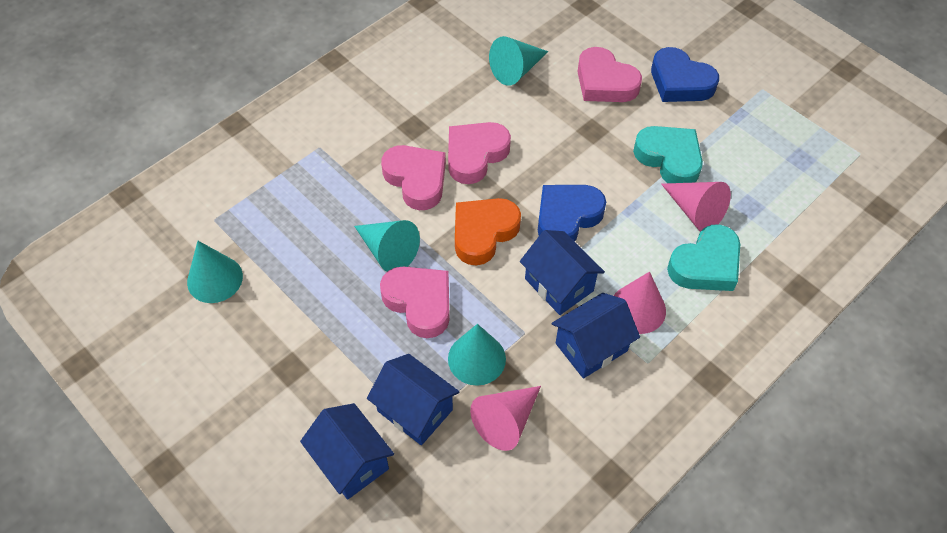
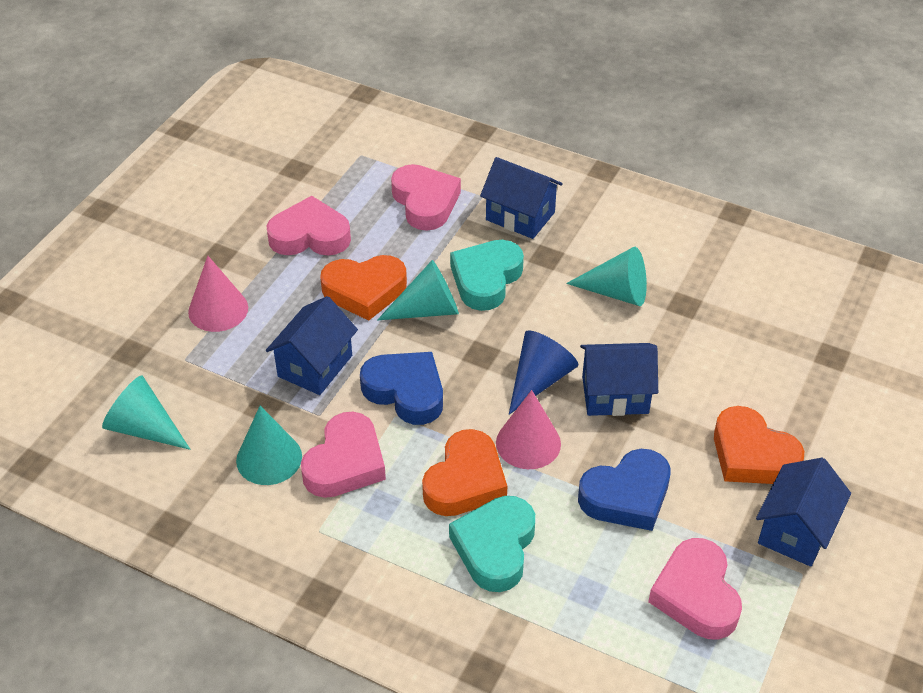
blue cone: none = 0 -> [509,330,578,414] = 1
orange heart: [455,198,521,265] = 1 -> [320,255,407,321] [422,429,507,516] [714,406,804,484] = 3
pink cone: [470,386,541,451] [614,272,666,334] [661,182,731,231] = 3 -> [188,256,248,332] [496,390,561,469] = 2

